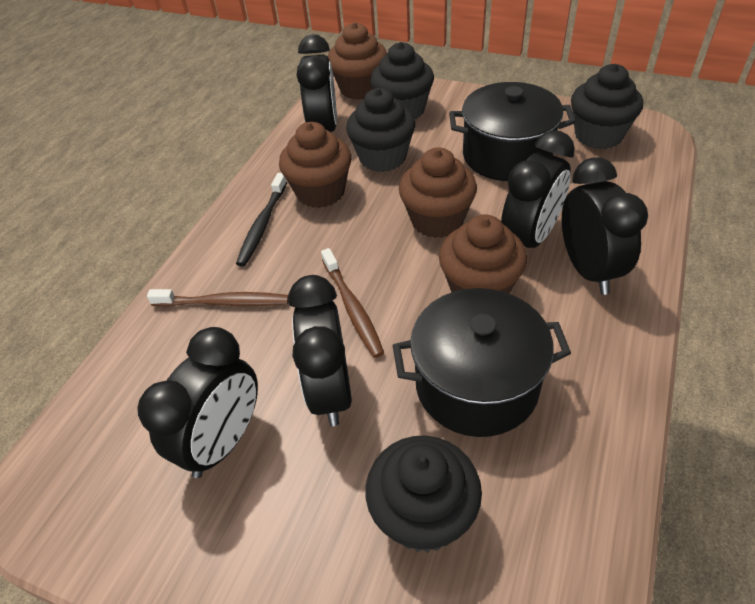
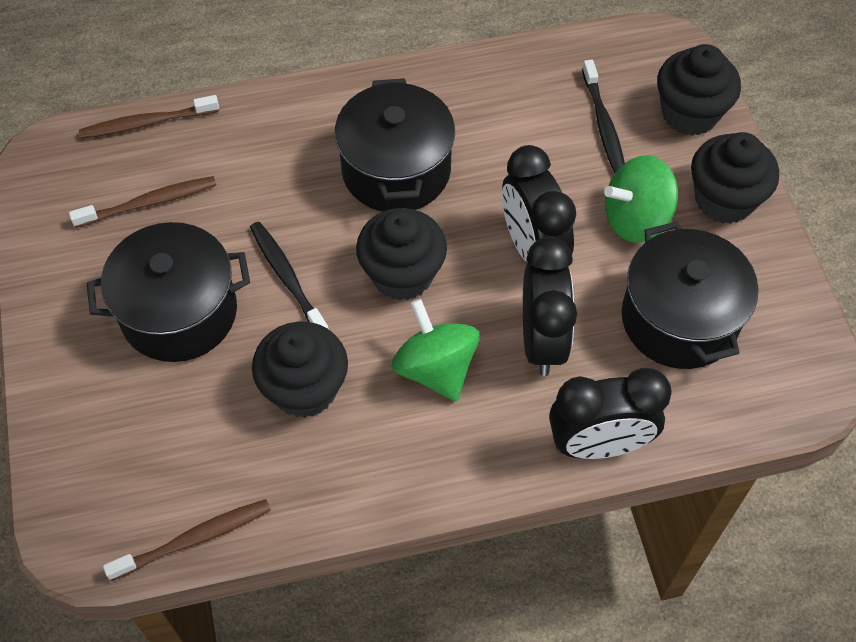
black clock: [137,327,258,478] [288,275,352,426] [297,34,337,132] [501,130,575,248] [562,157,648,295] = 5 -> [502,145,576,263] [523,236,577,376] [549,368,672,459] = 3
black pot: [393,288,571,437] [449,82,576,181] = 2 -> [86,222,250,362] [334,78,455,212] [622,222,759,369] = 3
black toothbrush: [236,173,287,267] = 1 -> [250,222,328,329] [582,60,625,174] = 2
brown cupcake: [279,122,351,208] [328,22,387,100] [399,147,477,238] [439,214,527,294] = 4 -> none = 0
brown toothbrush: [147,289,288,307] [321,248,384,358] = 2 -> [69,176,216,228] [79,95,219,139] [103,499,271,581] = 3
green spinning top: none = 0 -> [392,299,480,402] [604,155,678,243] = 2

